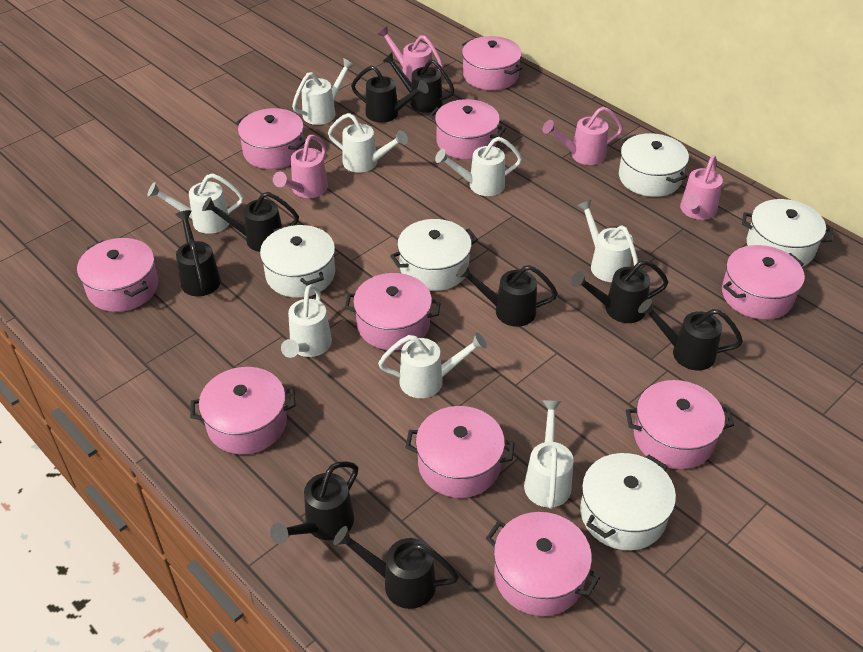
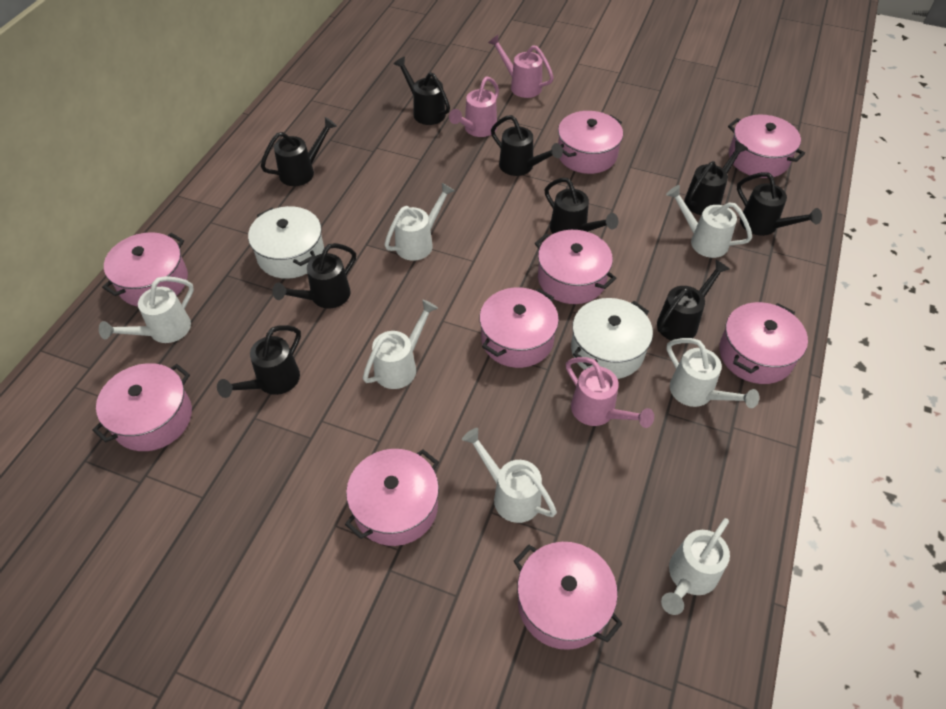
pink pot: [77,238,159,312] [190,367,295,454] [236,108,306,169] [344,273,441,350] [405,406,515,498] [429,99,506,160] [462,36,522,90] [486,512,600,616] [626,380,734,469] [722,245,805,320] = 10 -> [92,363,192,451] [102,232,188,307] [345,449,439,546] [479,287,559,368] [514,542,622,650] [535,230,616,304] [558,111,623,174] [719,302,808,384] [728,115,805,178] = 9
pink watering can: [273,135,328,198] [377,27,443,81] [542,107,623,165] [680,155,723,220] = 4 -> [449,77,499,137] [488,35,554,98] [566,357,654,428] = 3
white pot: [260,225,335,298] [390,219,478,291] [580,453,676,550] [619,133,689,197] [742,199,833,267] = 5 -> [248,206,324,279] [571,298,653,379] = 2
white watering can: [147,173,244,234] [281,284,332,358] [292,58,355,125] [328,113,408,173] [378,333,487,398] [435,137,522,196] [524,400,574,509] [577,199,638,282] = 8 -> [99,276,194,343] [363,300,438,389] [384,183,455,261] [462,428,557,523] [661,518,730,615] [666,185,752,258] [667,338,759,408] = 7

